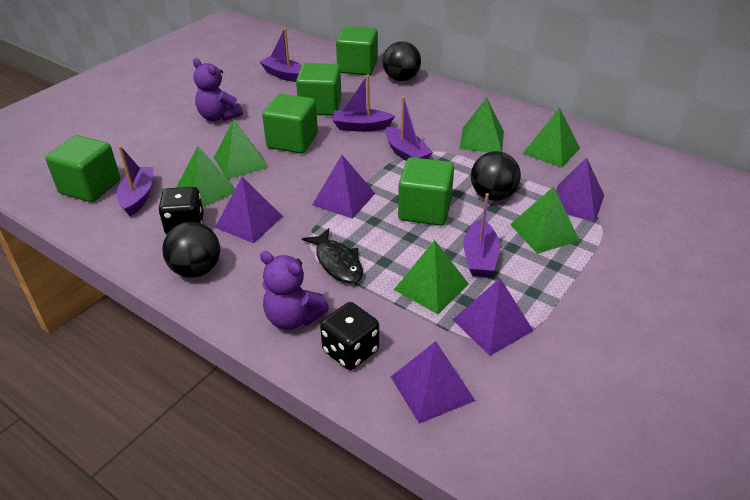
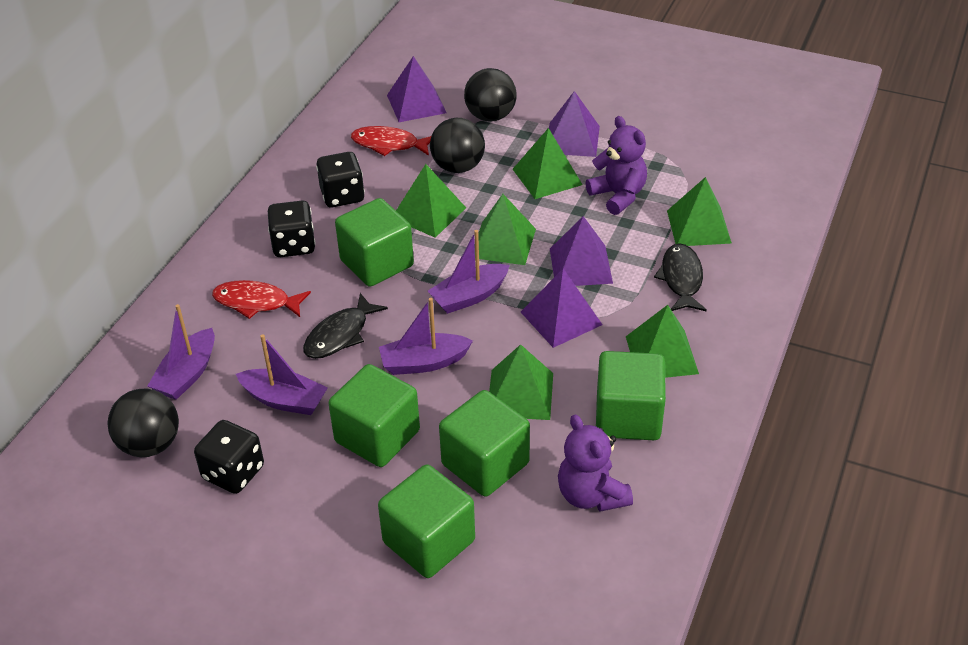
black dice: [158,187,204,234] [320,302,379,370] = 2 -> [194,420,264,494] [268,201,315,257] [316,152,365,207] = 3
black fish: [302,228,363,284] = 1 -> [303,293,388,359] [654,243,707,311] = 2
purple boat: [117,146,154,216] [260,28,302,82] [333,75,395,132] [385,96,433,161] [463,193,500,277] = 5 -> [148,304,215,400] [236,334,328,415] [379,298,473,375] [428,230,510,314] = 4
purple pyramid: [215,177,283,243] [312,155,375,219] [391,341,475,424] [453,278,534,356] [556,158,604,222] = 5 -> [387,56,447,122] [521,269,603,348] [549,91,600,157] [550,216,613,286] = 4
red fish: none = 0 -> [212,280,311,319] [351,126,431,156] = 2

